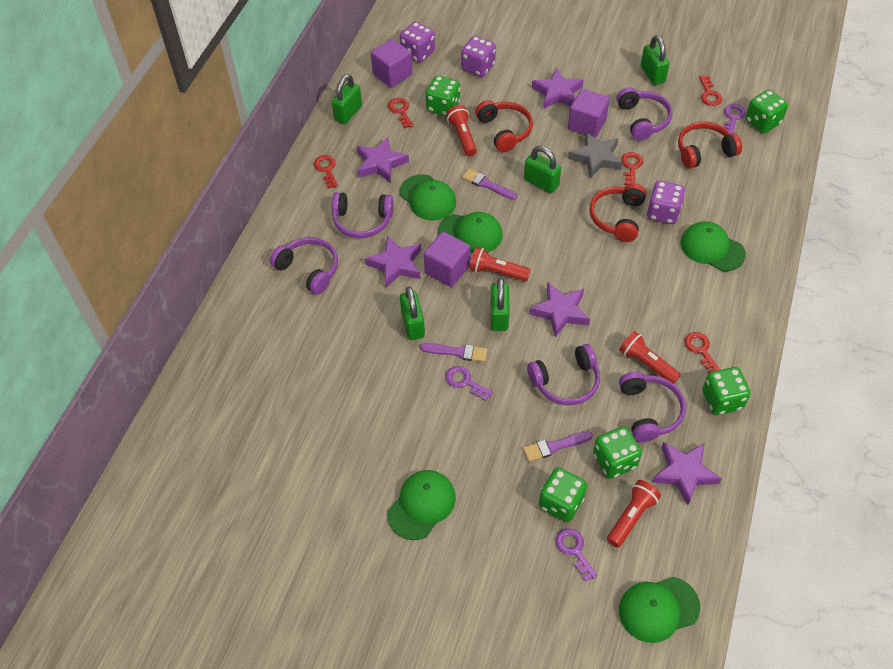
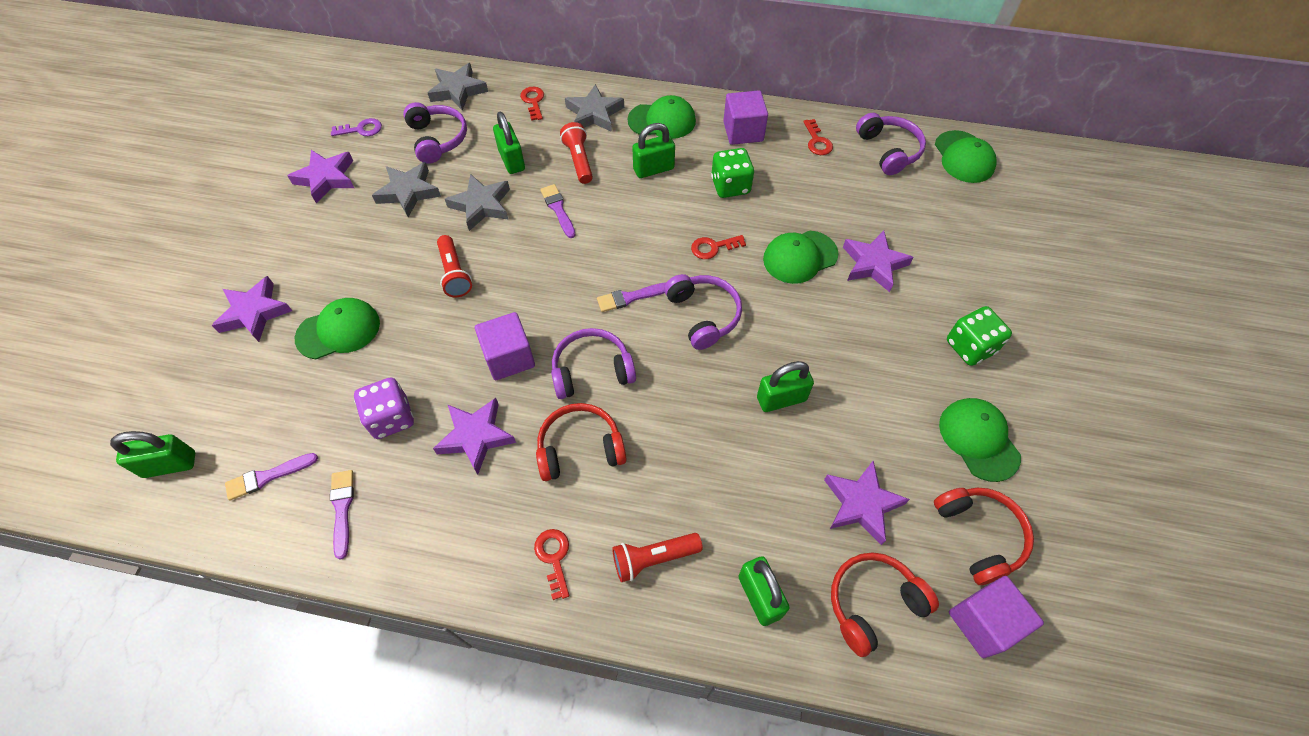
green dice: [426,75,460,117] [539,467,587,522] [593,426,642,479] [702,367,751,415] [745,90,788,133] = 5 -> [711,148,754,198] [947,306,1012,366] = 2
grey star: [568,132,622,178] = 1 -> [372,162,441,217] [428,63,488,111] [445,174,510,231] [565,84,624,132] = 4
purple brush: [420,343,488,362] [462,169,517,200] [523,431,593,462] = 3 -> [225,453,318,500] [330,470,354,560] [540,184,576,238] [597,282,666,312] = 4
purple dice: [400,22,435,63] [461,36,496,77] [647,181,685,224] = 3 -> [354,378,414,439] = 1
purple headphones: [270,237,338,295] [332,192,394,238] [527,344,600,405] [617,87,673,141] [619,372,686,442] = 5 -> [403,102,467,164] [551,328,636,399] [664,274,742,350] [856,113,926,175] = 4
purple key: [445,366,493,401] [555,528,597,582] [724,104,746,134] = 3 -> [331,118,382,136] = 1
red flashlight: [446,105,477,156] [469,247,531,281] [607,480,661,547] [619,331,681,384] = 4 -> [437,235,472,297] [560,122,593,184] [612,533,703,582] = 3
red key: [314,155,338,189] [388,98,414,129] [621,152,643,185] [684,332,720,373] [699,75,722,106] = 5 -> [520,87,544,121] [534,529,569,600] [691,235,746,259] [803,119,833,155] = 4

